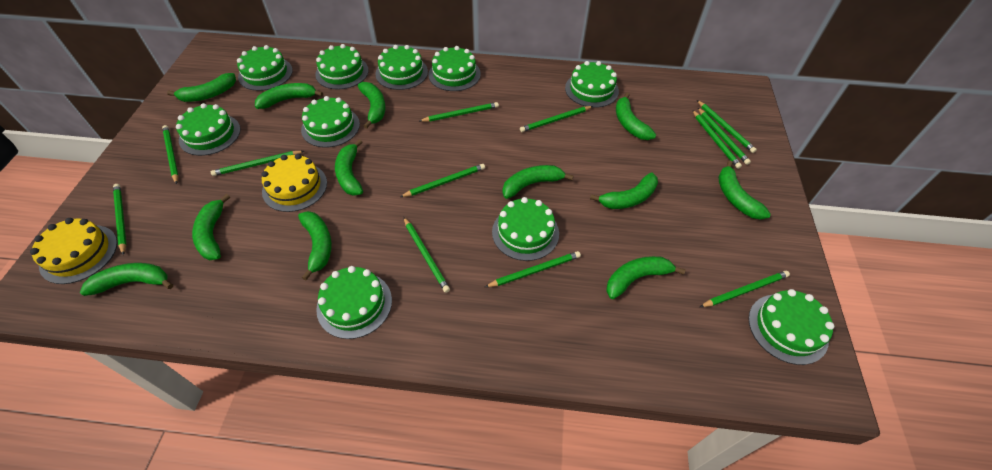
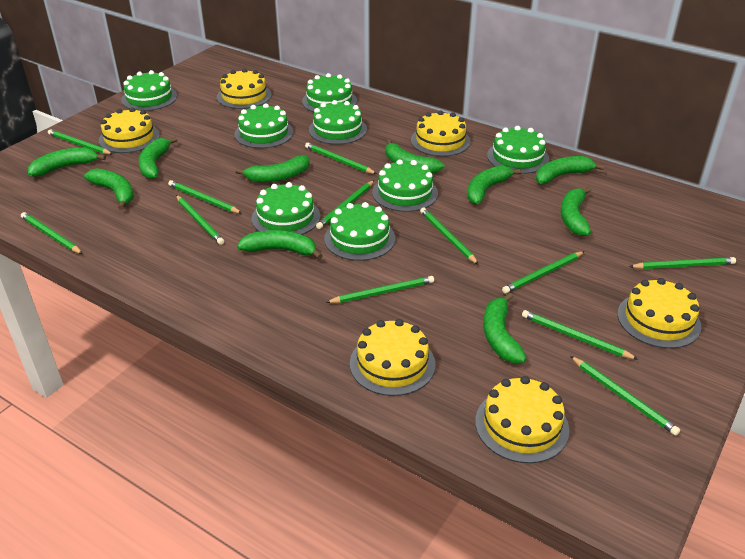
green banana: [80,263,173,296] [167,73,236,102] [192,194,230,260] [255,83,323,109] [298,211,332,280] [335,139,363,196] [358,82,385,129] [502,165,574,199] [590,173,658,209] [606,256,686,299] [616,93,656,140] [718,161,771,220] = 12 -> [28,147,106,177] [84,168,134,210] [139,137,178,179] [235,155,310,183] [237,230,323,259] [385,139,444,174] [467,165,521,204] [483,293,527,363] [536,156,604,184] [561,187,592,236] = 10
green cake: [176,103,241,156] [237,45,293,91] [301,96,360,148] [315,44,369,90] [316,266,392,339] [375,45,428,90] [428,46,481,91] [492,197,559,261] [565,61,619,108] [748,289,834,365] = 10 -> [121,70,177,111] [234,103,294,148] [251,182,320,235] [302,73,357,112] [309,100,367,145] [324,202,395,261] [372,159,438,212] [487,126,549,174] = 8
yellow cake: [30,218,117,284] [261,154,327,212] = 2 -> [99,108,160,153] [217,68,272,109] [350,319,435,396] [411,110,470,156] [475,376,569,463] [617,278,701,348] = 6

